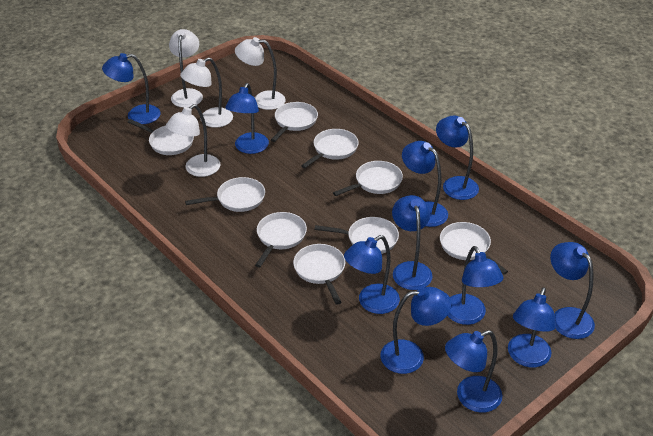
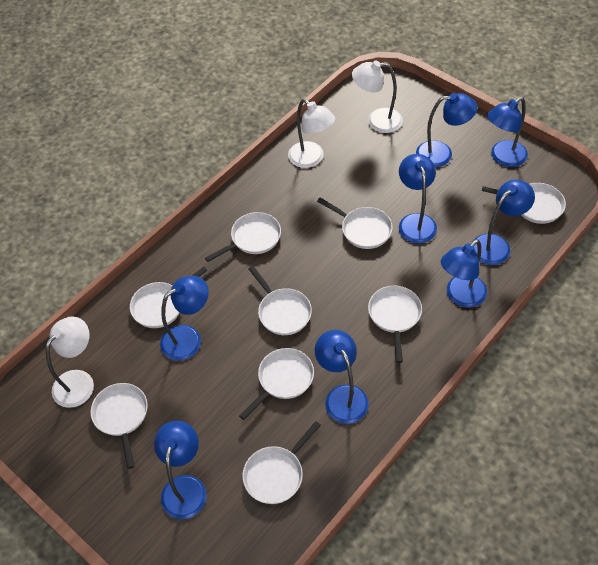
blue lamp: [102,53,161,124] [225,83,269,154] [344,235,400,314] [381,287,452,374] [392,195,433,290] [402,141,448,227] [436,116,479,200] [445,330,503,413] [447,246,504,325] [508,287,556,368] [550,242,595,339] = 11 -> [154,421,206,519] [160,276,209,361] [315,330,369,424] [399,154,437,243] [416,93,478,167] [441,239,487,308] [473,180,535,265] [487,97,528,167] = 8
white lamp: [166,104,221,177] [169,29,203,108] [180,57,233,128] [235,37,286,110] = 4 -> [46,316,94,408] [288,99,335,168] [352,61,403,133] = 3

